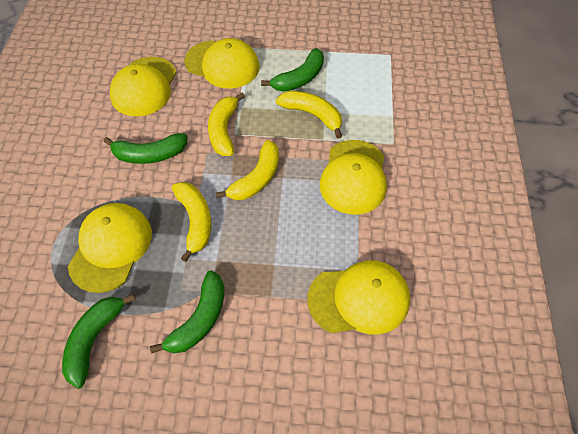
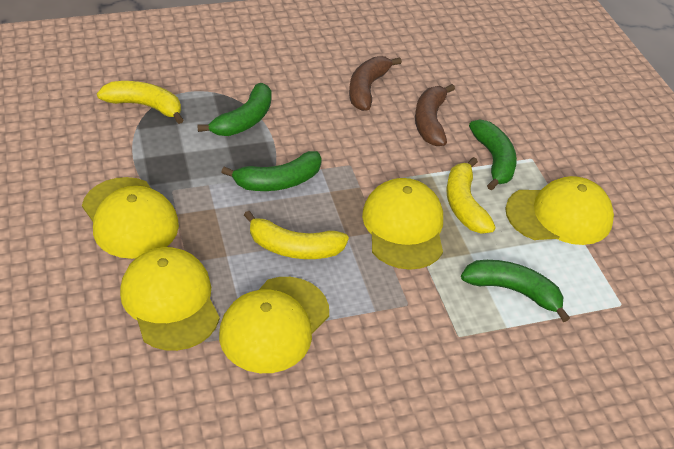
brown banana: none = 0 -> [349,56,402,111] [415,84,455,146] = 2
yellow banana: [172,182,211,262] [208,93,245,156] [216,140,279,200] [276,91,342,139] = 4 -> [97,81,183,124] [244,211,349,259] [446,157,496,233] = 3

